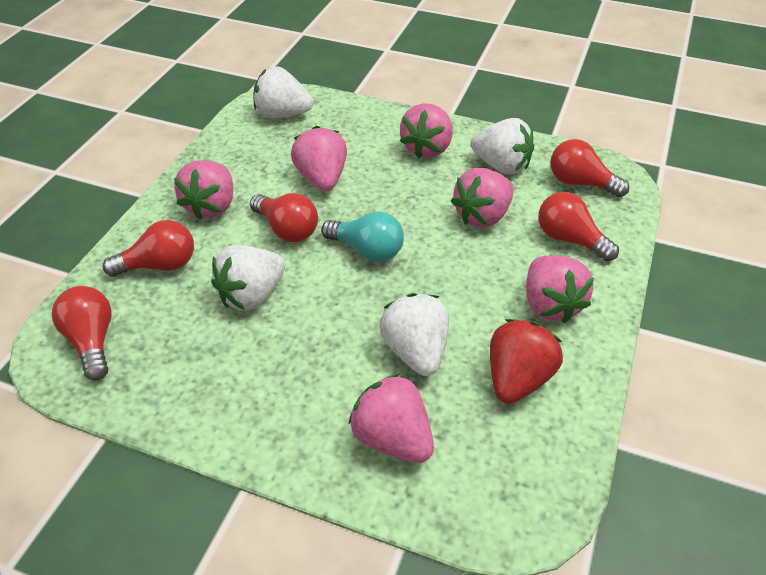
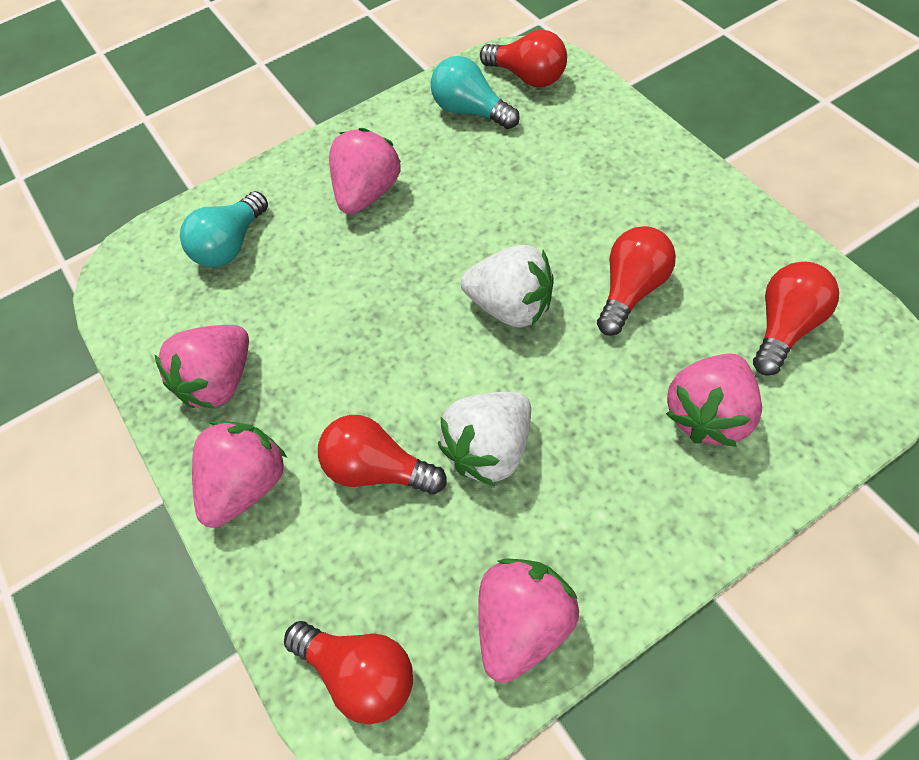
pink strawberry: [174,161,233,220] [291,126,347,191] [348,373,434,463] [400,103,453,158] [451,168,514,228] [526,255,594,323] = 6 -> [154,325,249,409] [192,421,287,528] [329,128,401,214] [478,559,579,683] [666,354,762,447] = 5
red strawberry: [490,319,563,404] = 1 -> none = 0
turquoise light bulb: [321,211,404,262] = 1 -> [180,191,268,267] [431,56,520,129] = 2
white strawberry: [211,245,285,311] [253,66,313,118] [379,293,449,376] [470,118,534,175] = 4 -> [438,392,531,486] [461,245,554,328] = 2

